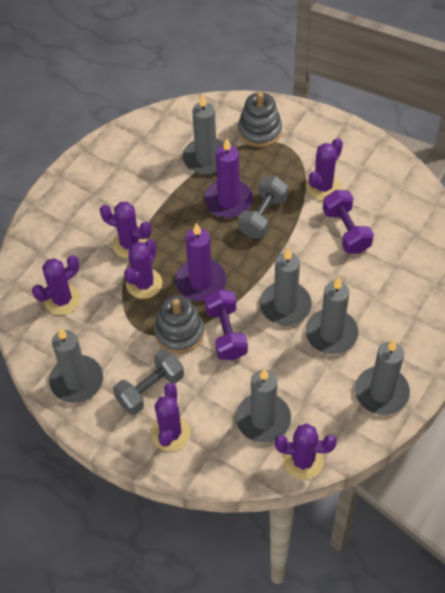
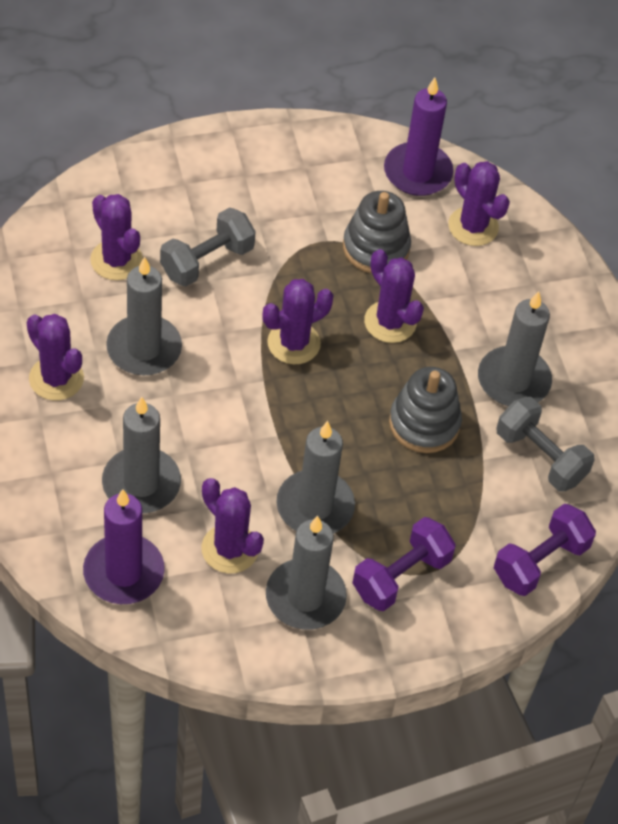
grey candle: [49,328,103,403] [183,94,224,175] [236,369,291,443] [260,248,312,325] [305,277,359,354] [355,340,410,415] = 6 -> [102,397,181,513] [106,257,182,375] [266,516,347,630] [276,421,355,534] [478,291,552,406] = 5

